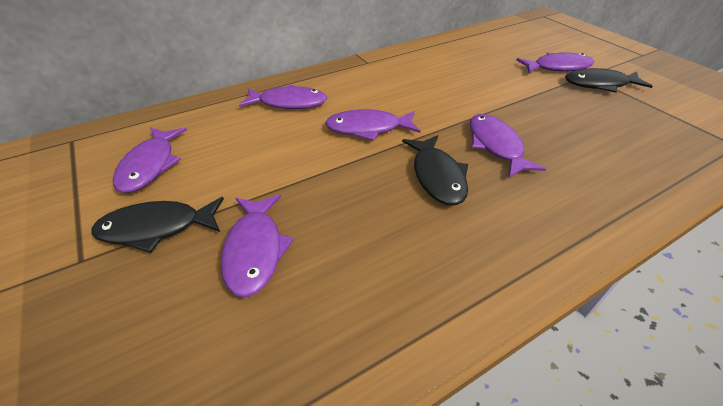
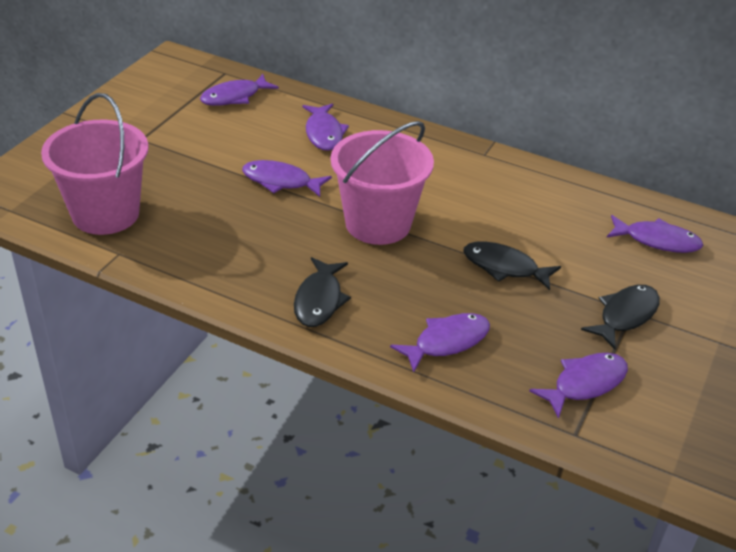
pink bucket: none = 0 -> [41,93,149,235] [331,121,434,245] = 2

